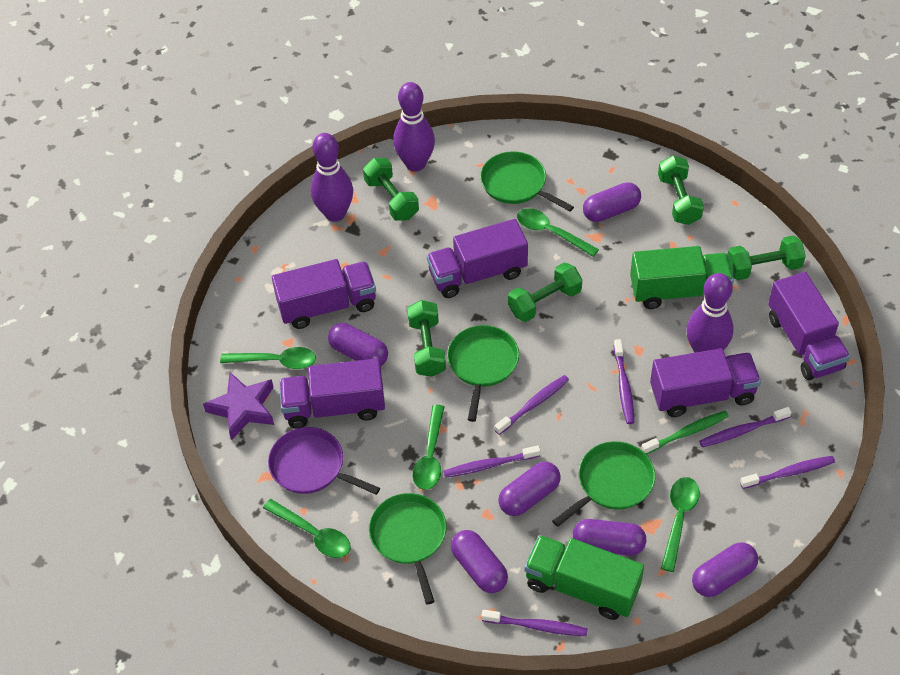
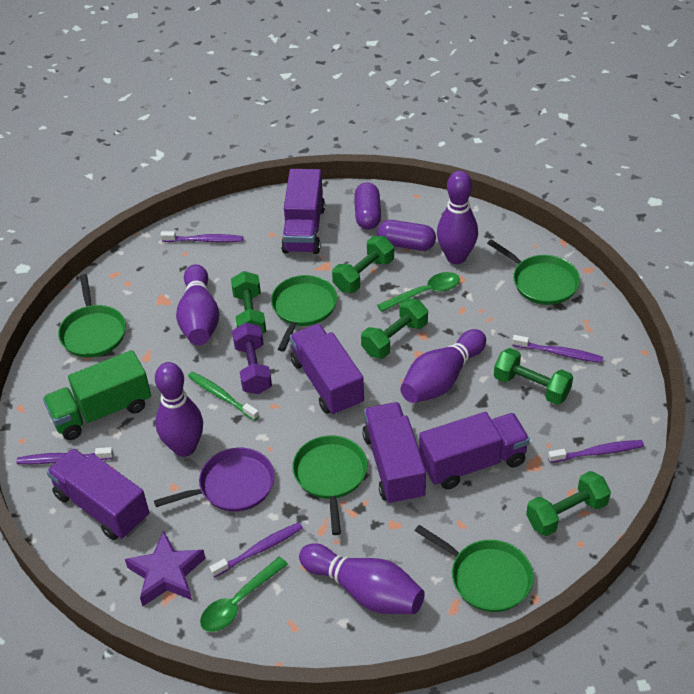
green pan: [369,493,447,604] [447,325,519,422] [480,151,574,212] [552,441,655,527] = 4 -> [58,274,126,358] [271,275,337,352] [292,435,367,535] [415,525,534,612] [487,239,580,305] = 5
green spoon: [220,347,316,369] [263,499,351,558] [413,405,445,490] [517,208,599,257] [661,477,700,572] = 5 -> [200,557,288,632] [377,272,460,312] = 2
green truck: [524,535,644,620] [630,246,734,309] = 2 -> [43,350,151,440] = 1
purple bowling pin: [311,133,353,222] [393,82,435,171] [686,273,733,353] = 3 -> [155,362,203,457] [176,264,219,345] [299,543,425,614] [400,329,486,403] [437,171,478,264] = 5
purple capsule: [328,323,388,366] [451,530,508,593] [498,462,561,516] [572,519,646,556] [583,182,641,222] [692,542,758,597] = 6 -> [354,182,381,230] [377,220,436,251] = 2
purple dumbbell: none = 0 -> [232,323,272,394] = 1
purple toothbrush: [443,445,540,478] [481,610,588,636] [494,375,569,435] [614,339,634,424] [699,407,791,447] [740,456,835,489] = 6 -> [17,447,113,464] [161,231,243,242] [209,522,303,578] [512,335,603,363] [548,440,644,463] = 5

